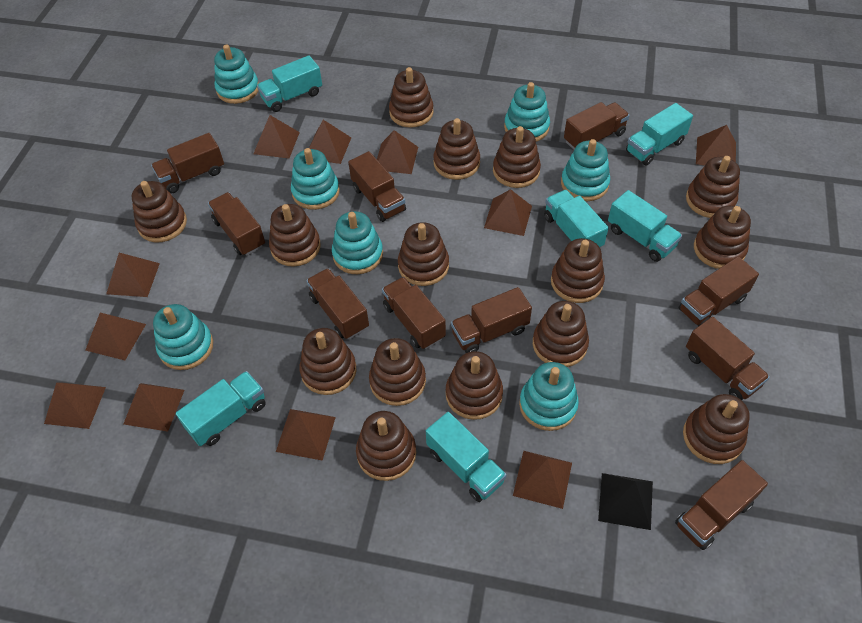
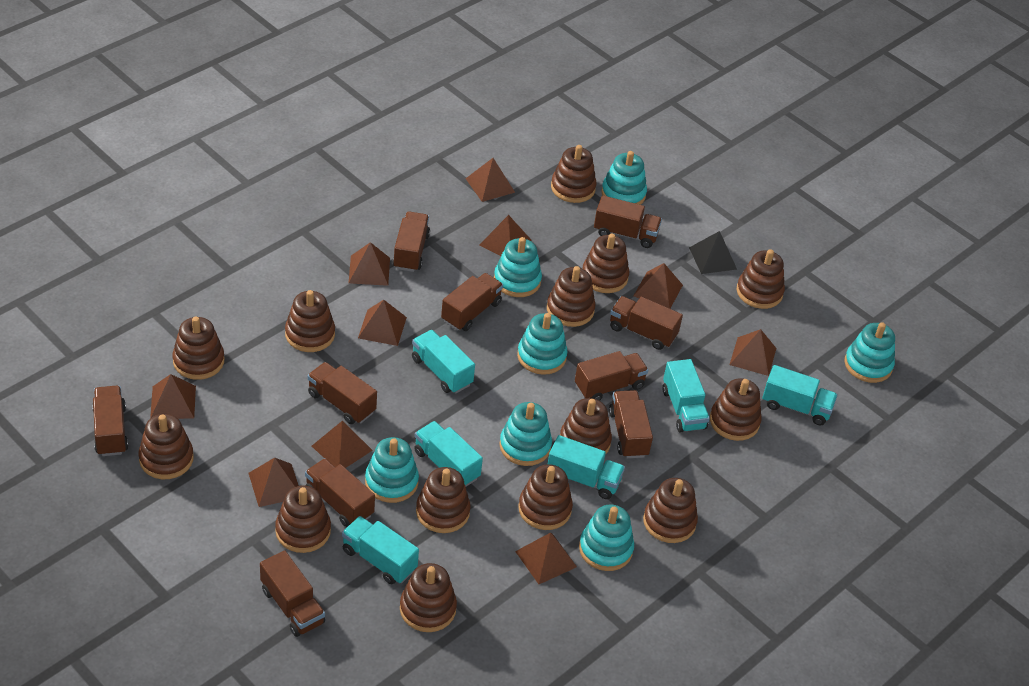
brown pyramid: [44,383,106,429] [85,313,146,360] [106,253,160,297] [124,383,184,432] [253,115,300,158] [276,409,336,461] [309,120,351,164] [377,130,418,174] [484,189,532,236] [513,451,572,509] [696,125,736,166] = 11 -> [150,374,196,419] [249,458,299,507] [312,420,373,468] [349,242,390,286] [358,300,407,346] [465,158,515,202] [479,215,531,256] [515,532,577,584] [634,263,683,309] [730,329,776,376] = 10
brown stacking toy: [132,181,187,242] [269,204,321,267] [299,328,356,395] [356,411,416,481] [369,338,426,406] [389,67,434,128] [398,222,449,286] [433,118,480,180] [446,351,503,420] [493,126,541,188] [533,301,589,367] [551,238,605,303] [683,394,750,464] [686,156,740,218] [694,206,751,269] = 15 -> [139,414,194,479] [172,317,224,380] [275,486,331,553] [285,290,335,352] [400,563,457,632] [416,467,471,533] [518,464,573,530] [547,266,595,327] [551,145,596,203] [560,398,612,455] [582,233,629,293] [643,478,698,543] [710,378,762,441] [737,249,785,309] = 14

